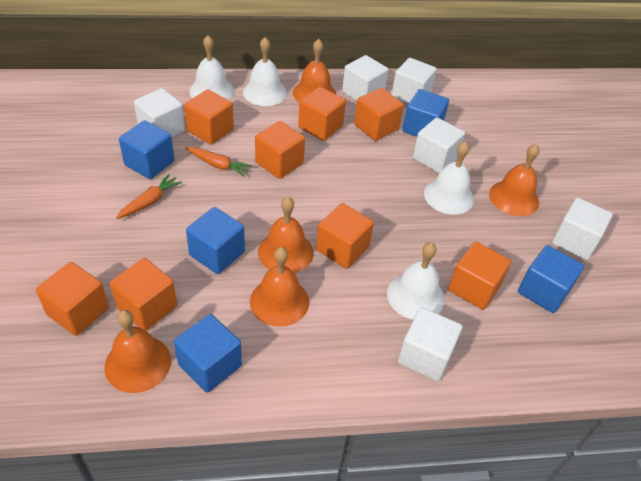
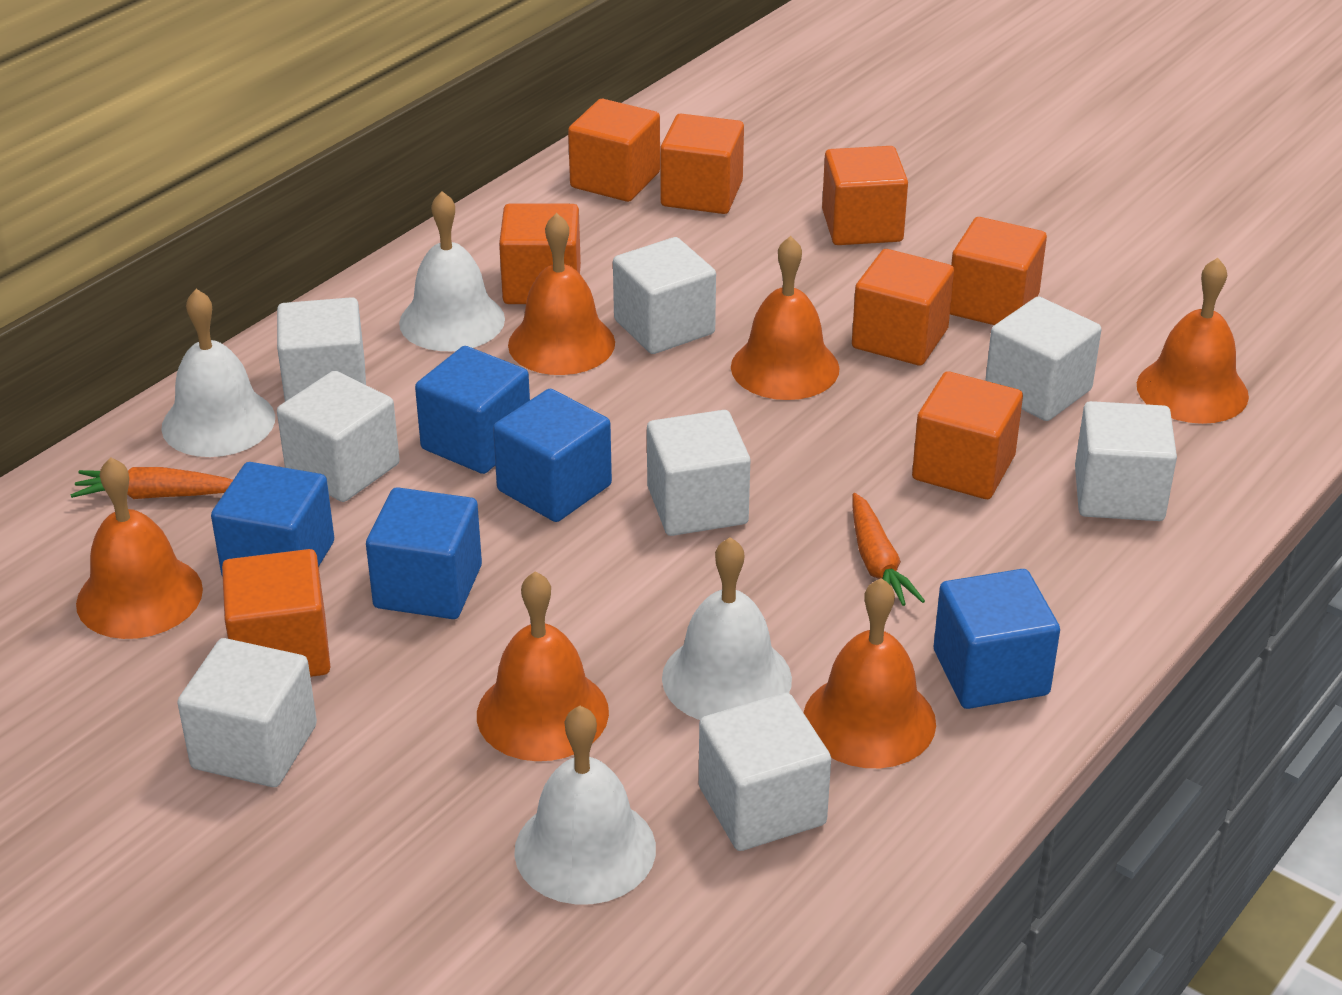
orange bell: [104,310,171,393] [250,247,309,327] [258,197,314,273] [293,39,337,102] [489,144,539,216] = 5 -> [76,457,203,639] [477,571,609,761] [508,213,615,375] [731,236,840,400] [804,578,936,768] [1137,258,1249,424] = 6
white cube: [134,88,185,137] [342,55,388,101] [391,58,437,104] [398,307,462,381] [413,117,465,173] [552,198,613,260] = 6 -> [177,638,317,787] [277,297,366,402] [277,371,400,502] [613,237,716,354] [647,410,750,536] [699,693,831,851] [985,297,1101,421] [1075,401,1177,521] = 8

